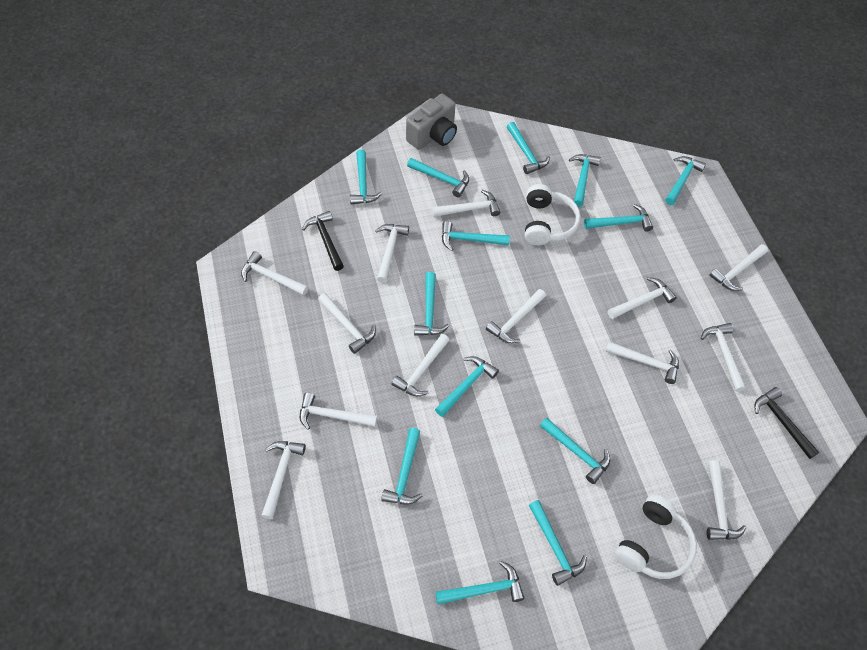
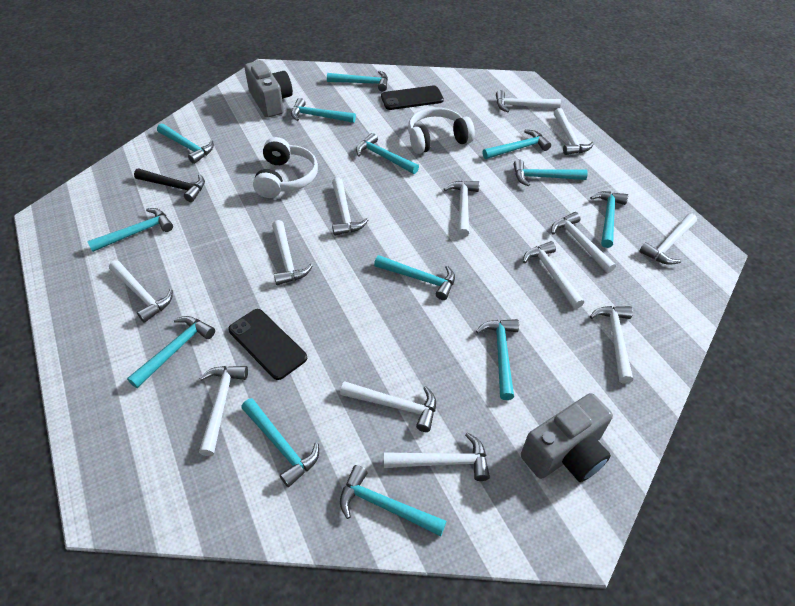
black hammer: [302,211,344,271] [754,387,819,459] = 2 -> [134,169,205,202] = 1
black phone: none = 0 -> [228,309,307,380] [381,85,444,110] = 2
grey camera: [406,94,457,150] = 1 -> [244,60,293,118] [521,393,613,482] = 2

